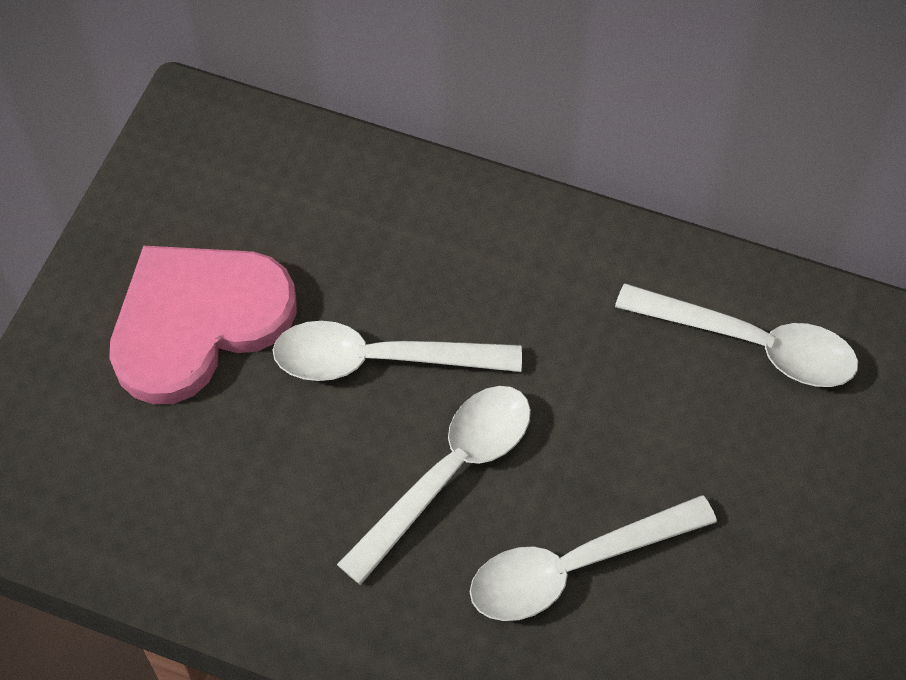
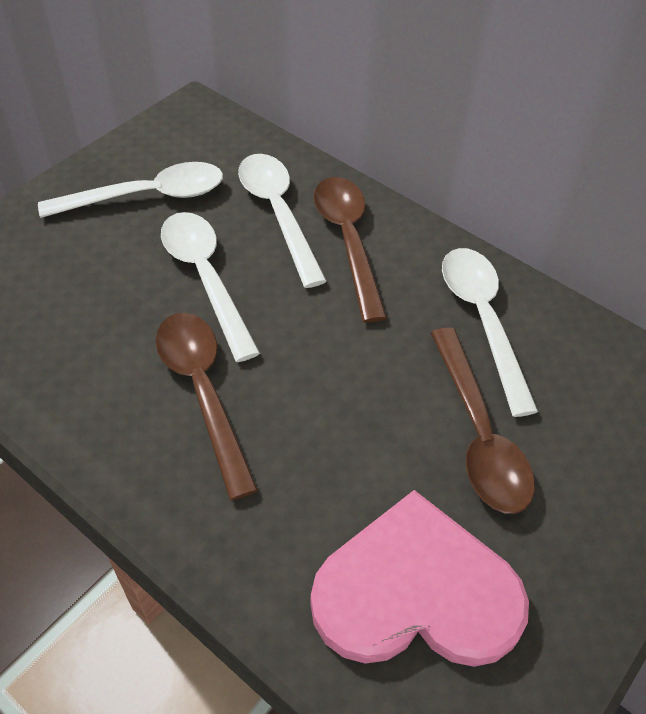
brown spoon: none = 0 -> [156,313,258,500] [314,177,387,323] [431,328,535,514] = 3

